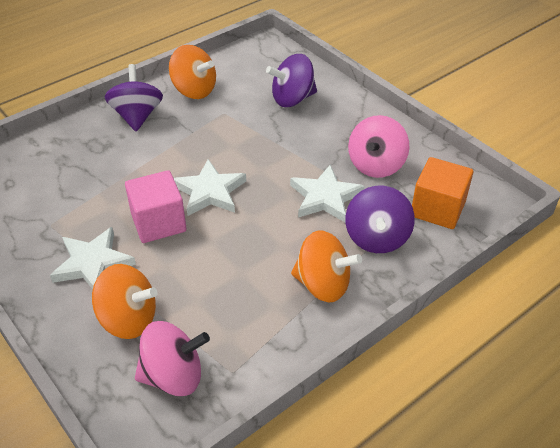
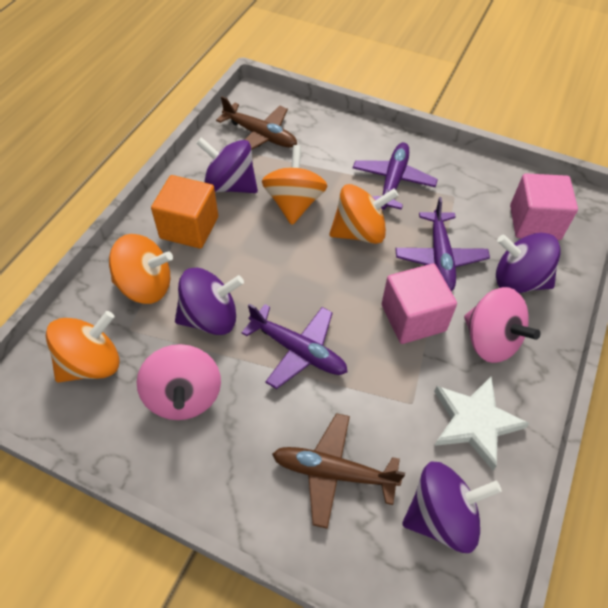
brown plane: none = 0 -> [216,96,297,150] [272,413,405,529] = 2
orange spinning top: [92,264,158,339] [169,45,216,99] [291,230,362,302] = 3 -> [46,311,119,383] [109,234,173,304] [262,145,327,225] [329,184,399,244] = 4
pink cube: [125,170,186,243] = 1 -> [382,263,457,344] [510,173,578,240] = 2
purple plane: none = 0 -> [241,304,348,389] [353,142,438,210] [395,197,490,291] = 3
purple spinning top: [105,64,163,132] [266,54,317,107] [345,186,415,253] = 3 -> [175,268,244,335] [196,137,258,193] [402,461,502,553] [496,232,561,293] = 4
white star: [50,227,136,289] [174,159,246,216] [290,165,365,223] = 3 -> [434,376,530,470] = 1

